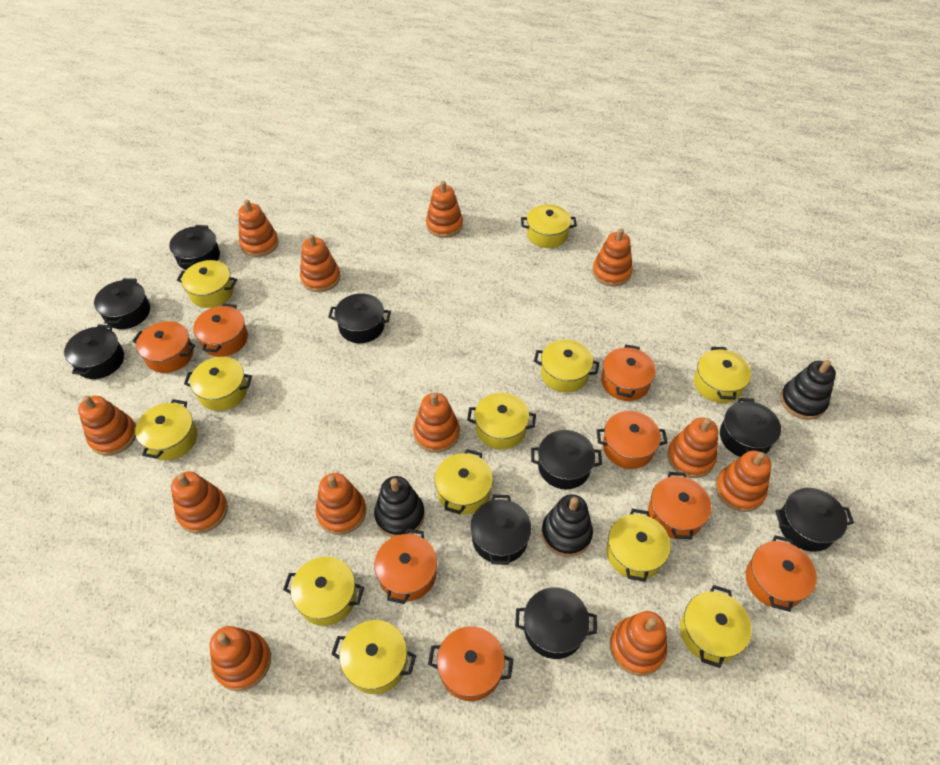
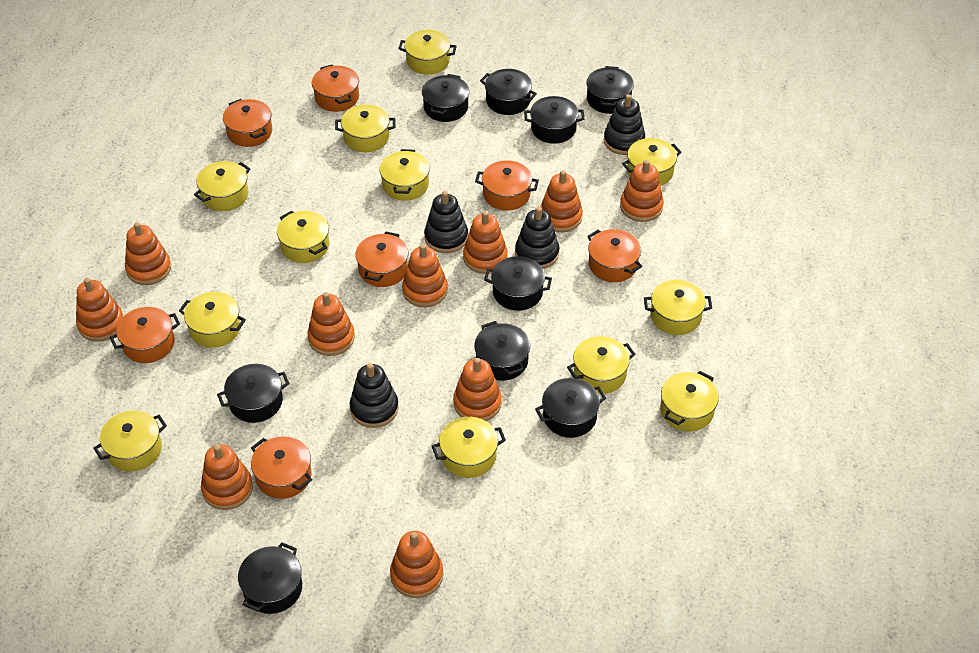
black stacking toy: [374,476,425,537] [541,494,593,557] [780,360,836,420] = 3 -> [350,363,399,428] [424,191,468,253] [515,207,560,269] [604,94,645,155] = 4
orange pot: [132,321,195,373] [193,304,248,357] [374,528,437,604] [428,626,513,701] [597,411,667,469] [601,345,656,401] [648,472,711,540] [746,535,817,612] = 8 -> [110,307,180,363] [223,99,272,147] [251,436,312,499] [312,64,359,112] [355,232,408,287] [475,160,539,211] [587,229,642,282] = 7
orange stacking toy: [78,396,136,456] [171,471,228,533] [209,626,271,691] [238,200,279,257] [300,234,340,292] [315,473,366,535] [413,393,460,453] [426,181,463,238] [592,228,633,286] [610,611,667,676] [667,417,718,478] [715,450,771,512] = 12 -> [76,278,123,342] [125,222,171,285] [201,444,253,510] [307,292,355,356] [390,531,443,598] [402,244,448,307] [453,358,502,421] [463,211,508,274] [540,170,583,232] [620,160,664,222] = 10

